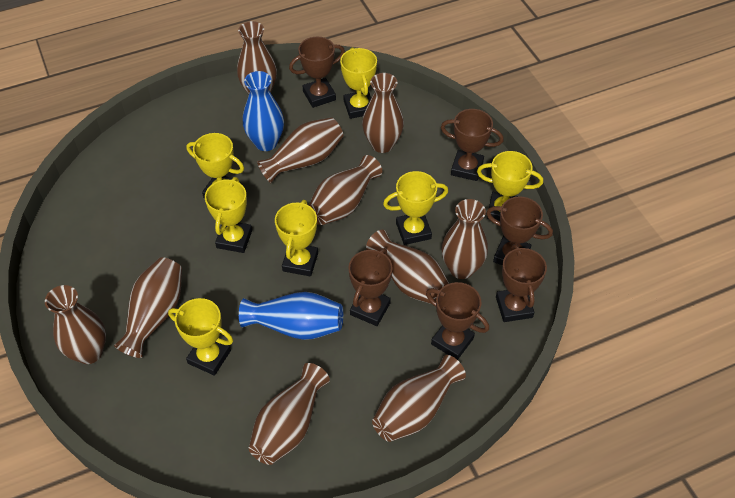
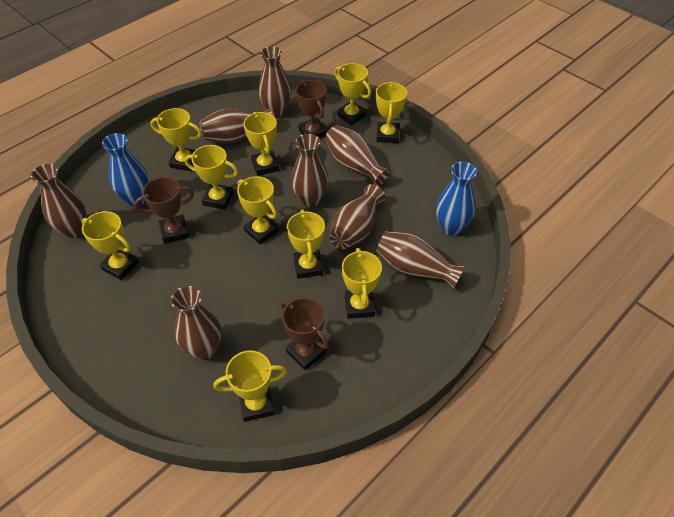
brown trophy: [289,36,345,108] [348,248,393,326] [426,282,489,360] [441,109,504,181] [486,196,553,265] [496,244,547,322] = 6 -> [134,177,194,244] [281,298,329,370] [295,80,327,139] = 3
brown vase: [45,285,106,364] [114,257,182,358] [237,21,277,95] [249,363,330,465] [257,117,344,183] [309,155,382,225] [362,73,404,153] [366,230,450,304] [372,355,466,442] [442,199,488,279] = 10 -> [31,164,86,238] [171,286,221,360] [199,109,273,143] [258,46,291,117] [291,134,329,207] [325,125,390,186] [330,184,385,249] [376,231,464,289] = 8
yellow trophy: [168,298,233,376] [187,133,244,198] [205,177,252,253] [275,200,318,276] [340,47,377,119] [383,171,448,245] [477,151,543,221] = 7 -> [82,211,139,280] [150,108,202,171] [184,145,238,210] [213,350,287,422] [237,176,279,245] [243,112,280,176] [287,209,325,279] [334,63,371,125] [342,248,382,319] [376,82,407,143] = 10

